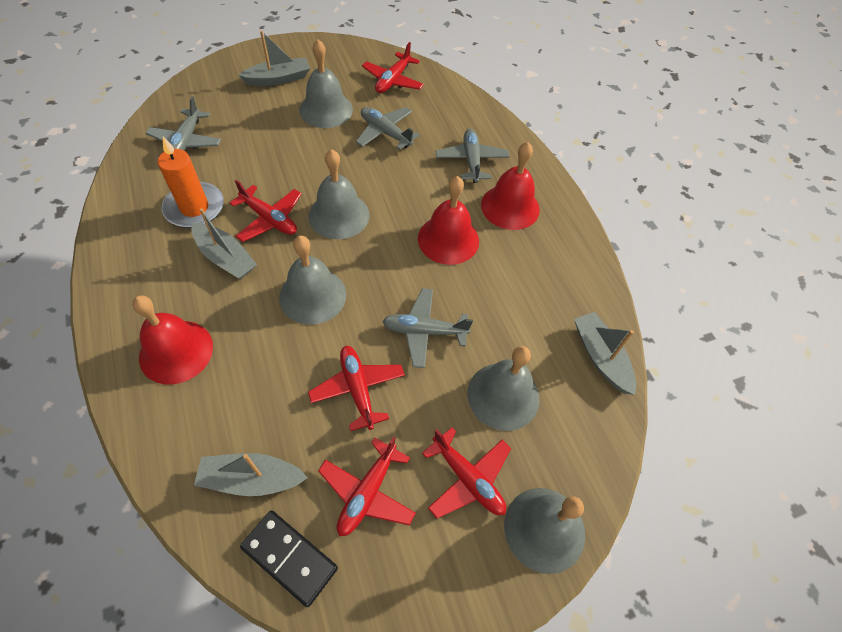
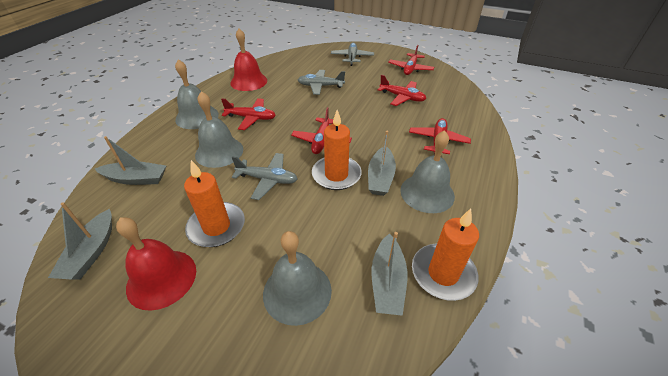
black domino: [240,510,338,607] = 1 -> none = 0
grey bell: [279,236,346,325] [299,39,353,128] [308,149,369,239] [468,346,539,431] [504,488,585,574] = 5 -> [175,59,219,129] [195,91,243,168] [263,231,332,326] [400,130,455,213] = 4
grey plane: [146,96,221,151] [356,107,420,150] [382,288,473,368] [436,129,510,183] = 4 -> [232,153,297,200] [298,70,345,95] [331,43,374,66] = 3
orange candle: [158,137,224,228] = 1 -> [184,160,245,247] [312,110,362,190] [412,209,479,301] = 3
red bell: [132,295,213,385] [418,176,479,265] [481,142,540,230] = 3 -> [116,217,196,311] [231,29,267,91] = 2

